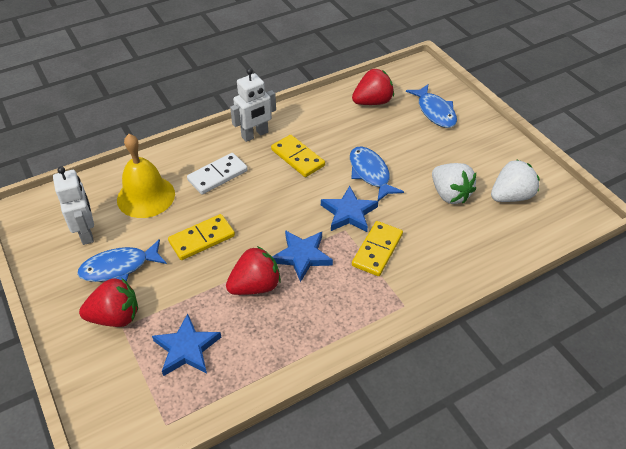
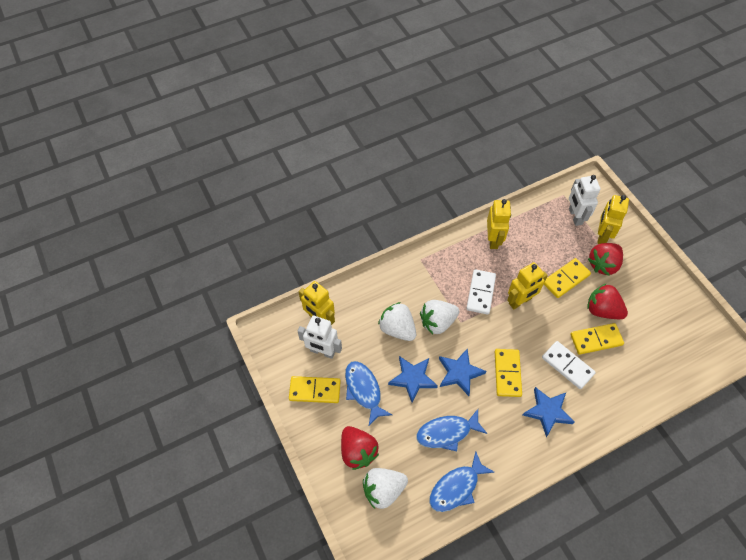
white domino: [187,153,248,194] = 1 -> [466,269,496,315] [542,341,596,389] = 2
white strawberry: [432,163,476,204] [491,159,540,202] = 2 -> [363,468,408,509] [378,302,416,341] [420,300,459,334] = 3
yellow bell: [117,134,175,218] = 1 -> none = 0
yellow domino: [168,214,235,260] [271,135,325,177] [352,221,403,276] = 3 -> [289,376,341,403] [495,349,522,397] [544,258,591,298] [570,323,624,355] = 4
yellow robot: none = 0 -> [298,281,335,325] [487,199,511,249] [507,262,548,309] [597,195,629,244] = 4

